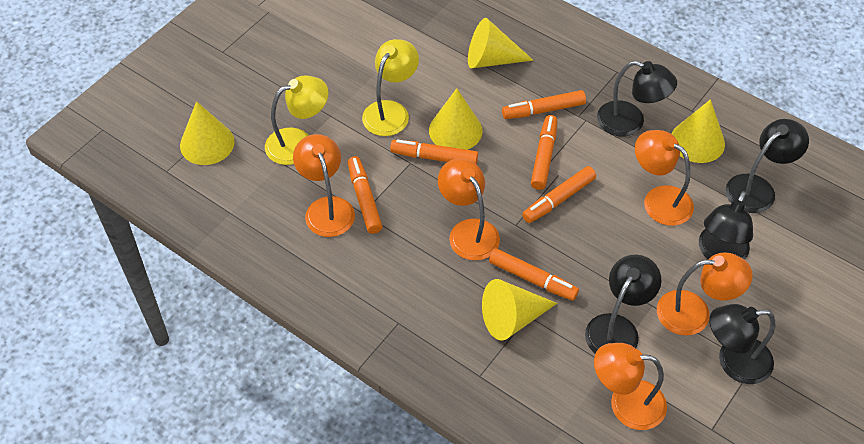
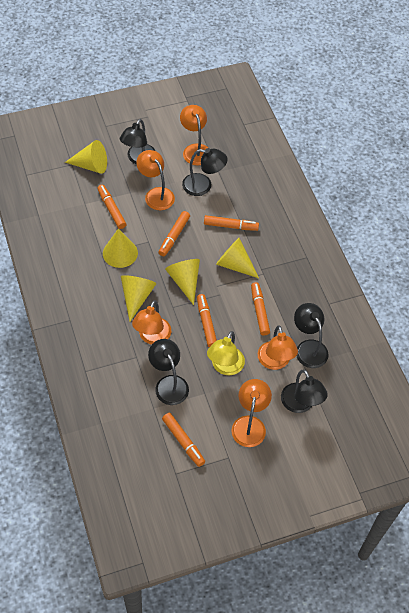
yellow lamp: [265,75,328,165] [362,39,419,136] = 2 -> [207,331,245,375] = 1

